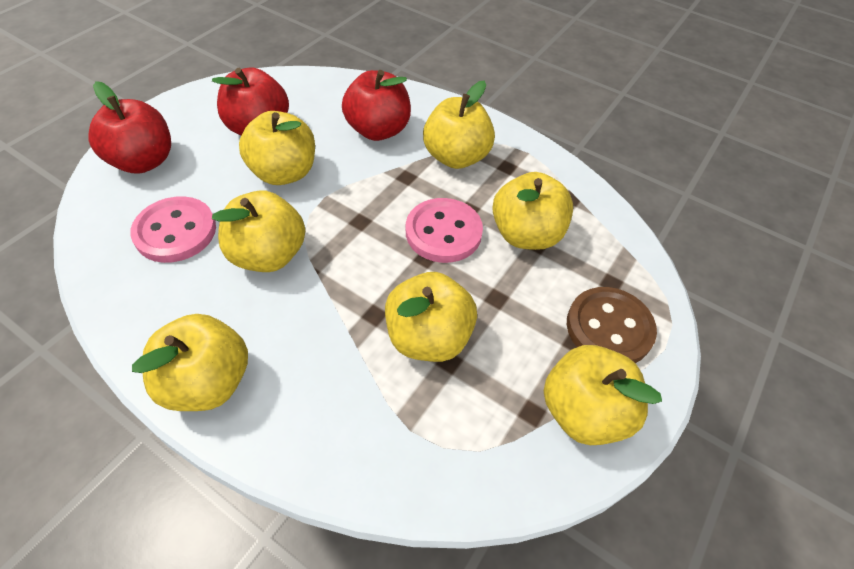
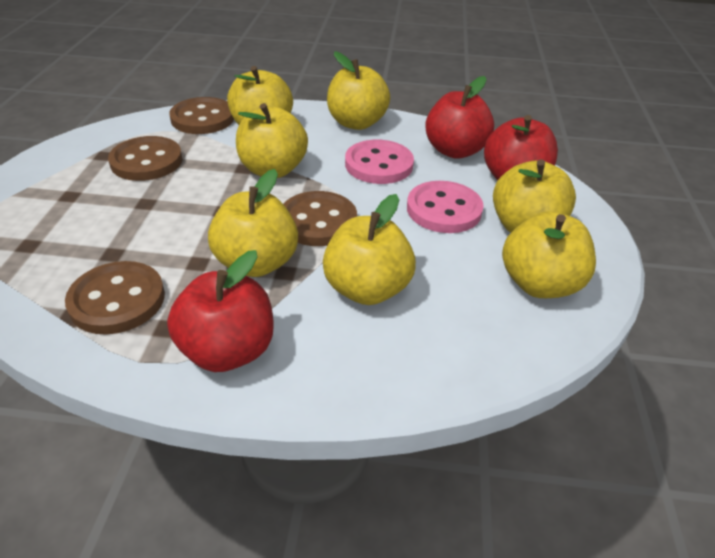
brown button: [567,287,657,363] = 1 -> [65,261,165,335] [108,136,182,181] [170,97,234,134] [283,191,357,246] = 4

